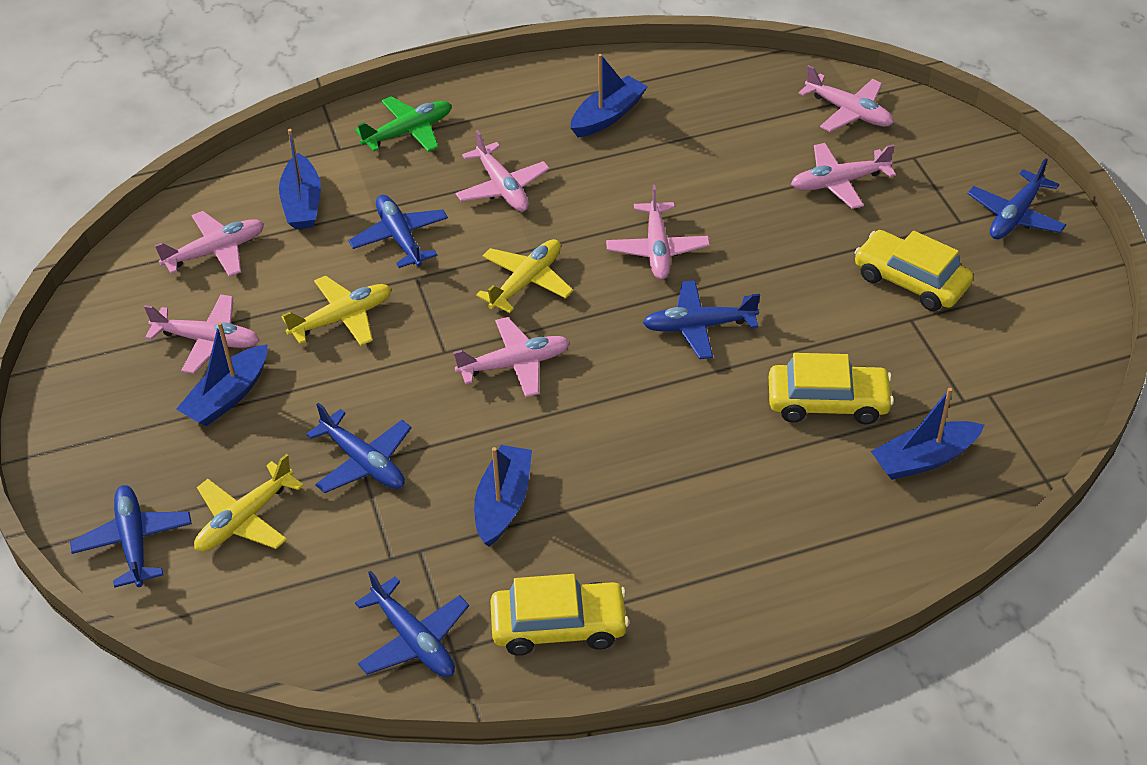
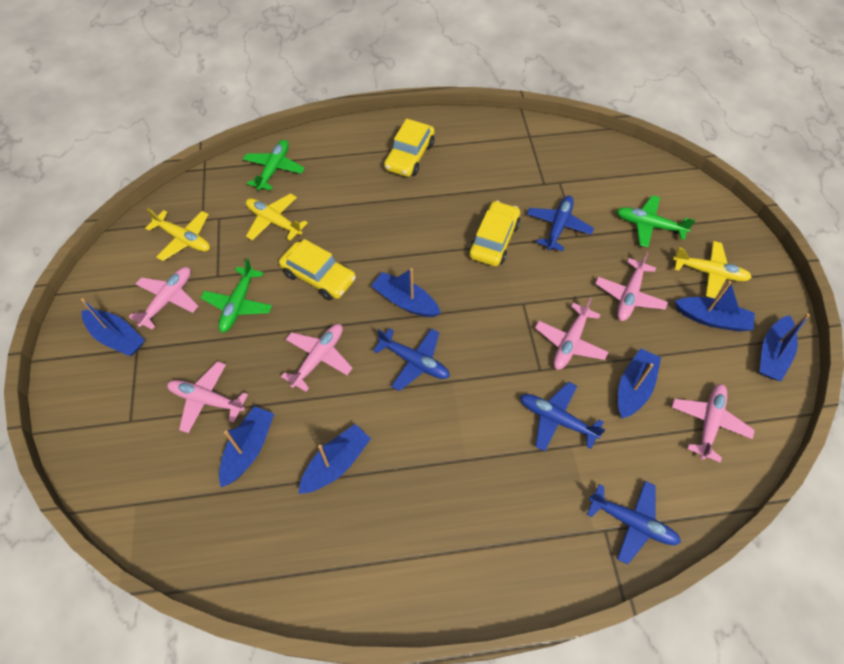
blue boat: [176,322,267,426] [279,129,321,229] [474,445,532,547] [571,54,648,137] [871,388,984,480] = 5 -> [81,298,145,356] [219,406,274,487] [299,424,371,494] [371,268,441,317] [618,348,661,419] [675,281,755,332] [759,313,810,381] = 7
blue plane: [70,485,192,588] [306,403,411,493] [348,195,448,268] [355,570,469,677] [643,280,760,359] [968,158,1066,239] = 6 -> [373,328,450,391] [520,382,605,452] [527,196,594,251] [587,481,681,565] = 4
green plane: [355,96,451,152] = 1 -> [201,258,272,333] [243,140,304,191] [616,195,695,248] = 3
pink plane: [144,295,259,374] [155,211,264,277] [453,317,570,397] [456,130,550,212] [606,185,710,280] [791,143,896,209] [799,65,893,132] = 7 -> [129,267,198,330] [167,361,248,433] [281,324,353,392] [535,298,608,370] [595,252,668,321] [672,384,755,462] = 6

